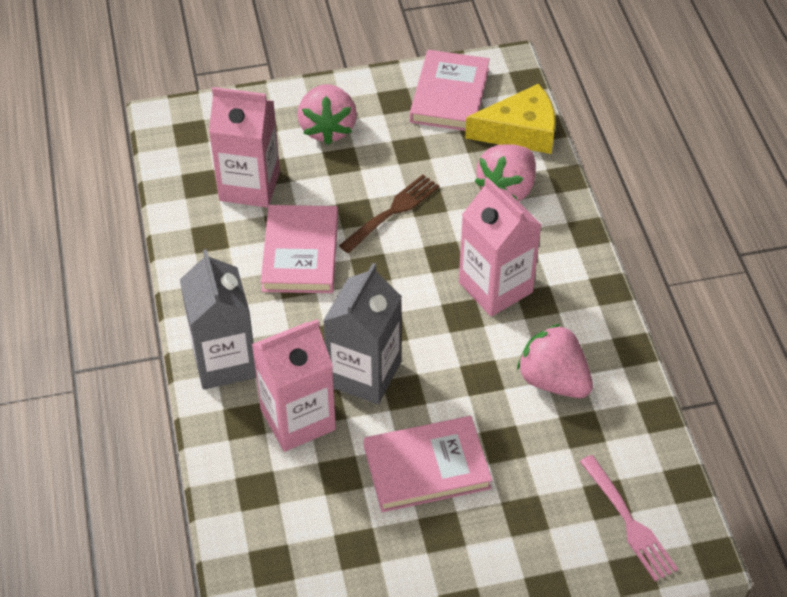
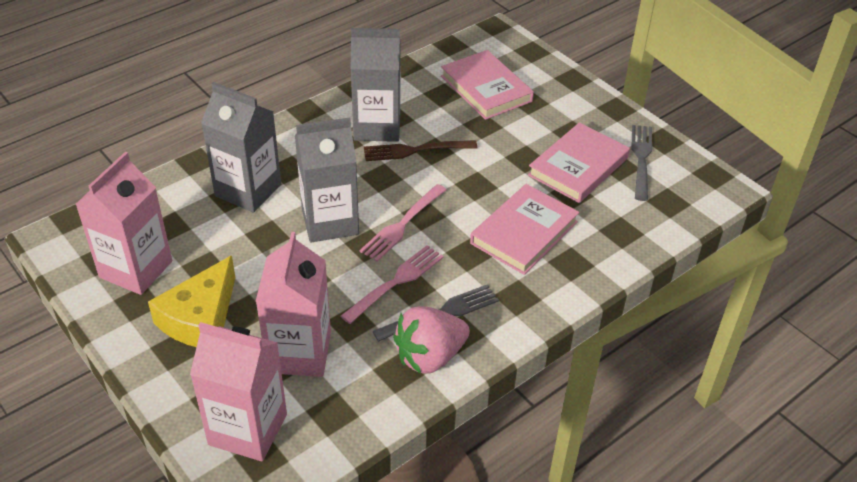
grey carton: [180,249,256,390] [323,263,402,404] = 2 -> [201,82,281,212] [295,117,359,242] [350,28,401,142] = 3
grey fork: none = 0 -> [372,284,499,342] [631,125,652,201] = 2
pink fork: [579,455,678,581] = 1 -> [341,245,444,324] [360,184,446,262] = 2
pink strawberry: [297,84,357,145] [475,144,536,202] [517,324,593,398] = 3 -> [393,306,470,374] = 1

